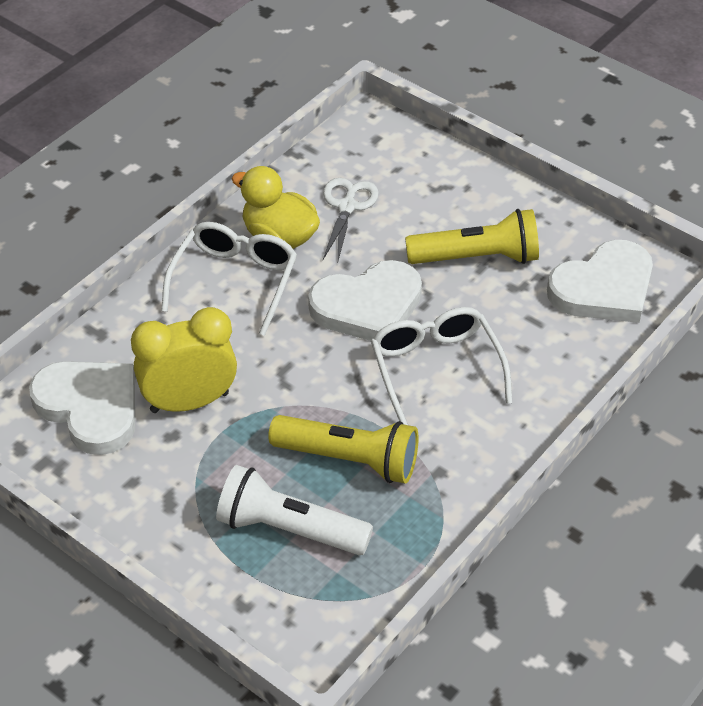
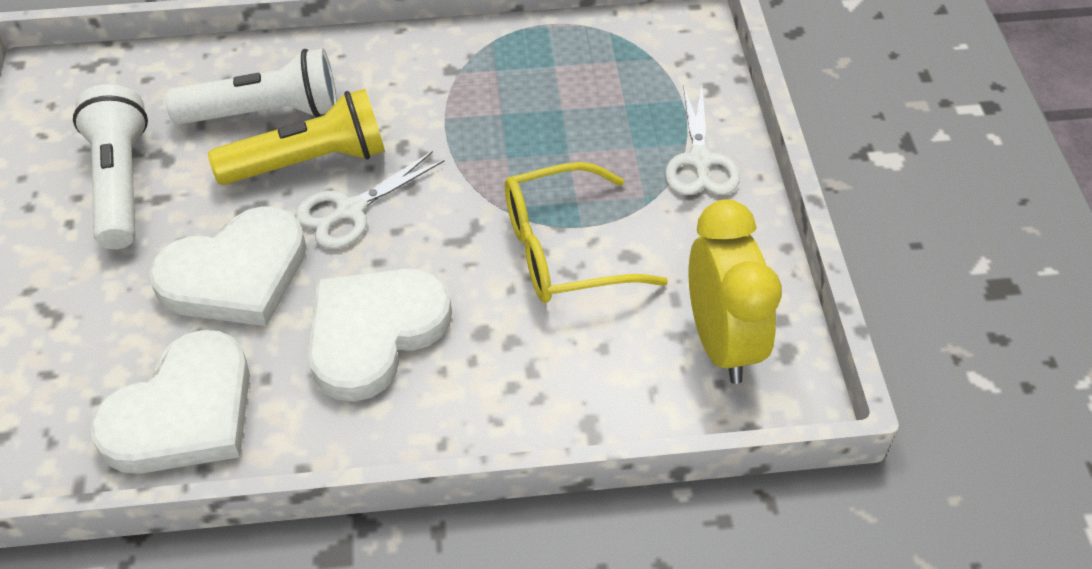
white flashlight: [216,465,373,555] = 1 -> [73,84,148,249] [165,48,337,125] = 2
white glasses: [161,222,297,336] [371,307,512,425] = 2 -> none = 0
white scissors: [323,178,379,261] = 1 -> [295,151,445,249] [665,85,740,195] = 2
yellow duck: [231,166,320,249] = 1 -> none = 0
yellow flashlight: [268,415,419,484] [405,209,539,264] = 2 -> [208,89,385,185] = 1
yellow glasses: none = 0 -> [505,162,668,303] = 1

